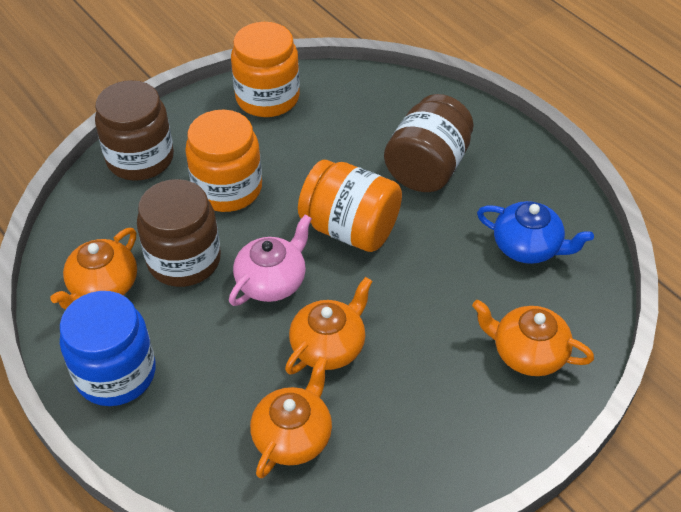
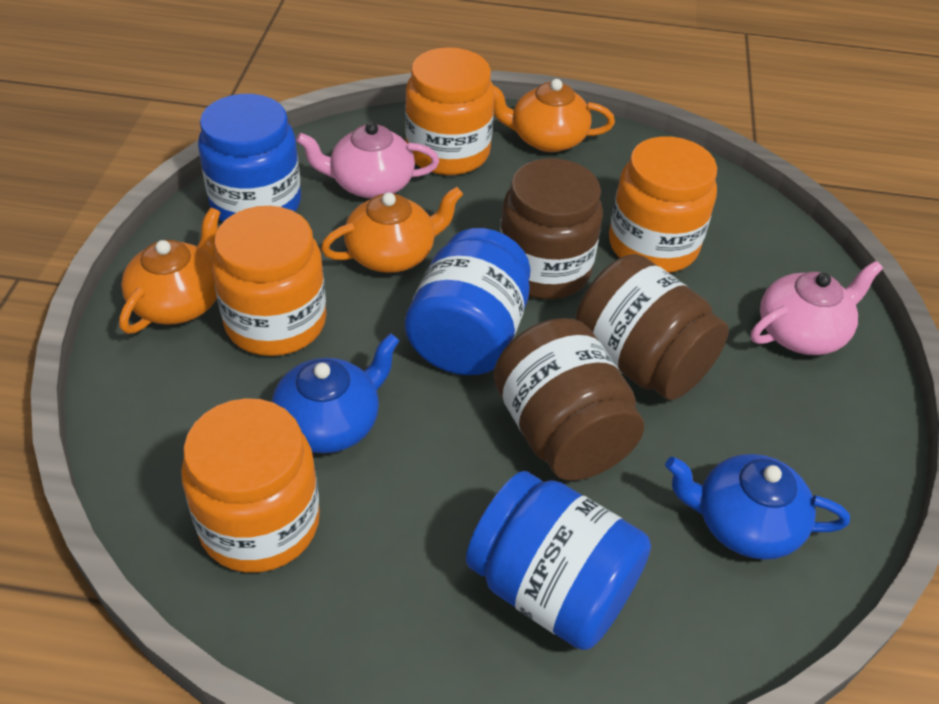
blue jar: [60,291,156,406] = 1 -> [198,94,301,222] [405,228,531,375] [466,471,651,650] = 3
blue teapot: [477,201,594,264] = 1 -> [272,333,400,453] [665,454,850,560] = 2
orange jar: [185,110,262,212] [231,22,300,117] [298,160,402,252] = 3 -> [181,398,320,573] [212,206,326,356] [405,47,495,175] [609,136,717,273] = 4
orange teapot: [50,228,137,310] [250,356,332,478] [285,277,373,375] [472,300,594,376] = 4 -> [119,207,221,334] [321,187,463,273] [493,79,615,152] = 3
pink teapot: [229,214,312,306] = 1 -> [296,122,439,199] [751,261,883,355] = 2

